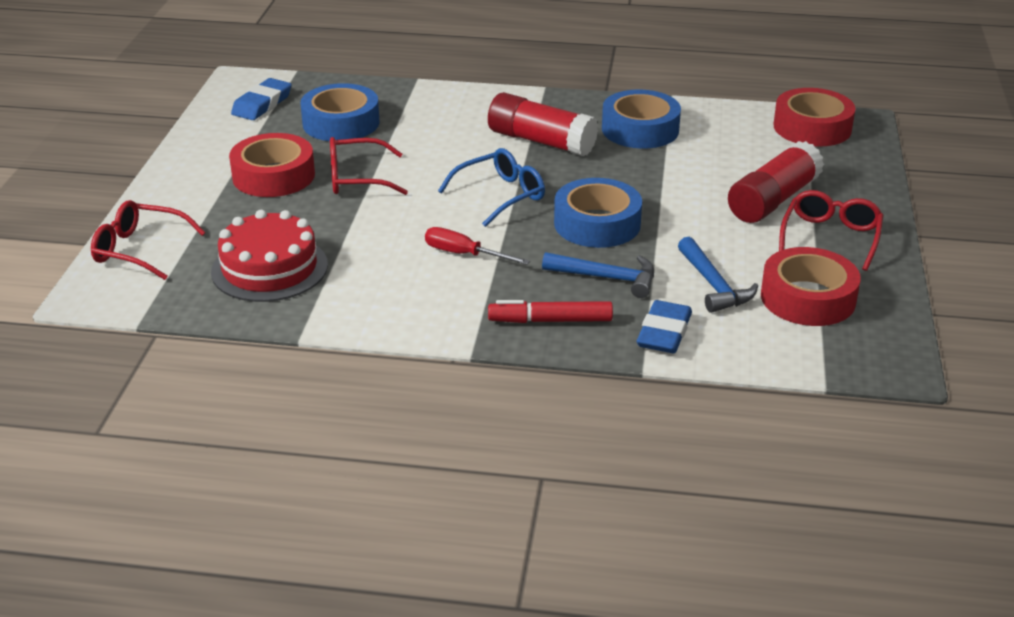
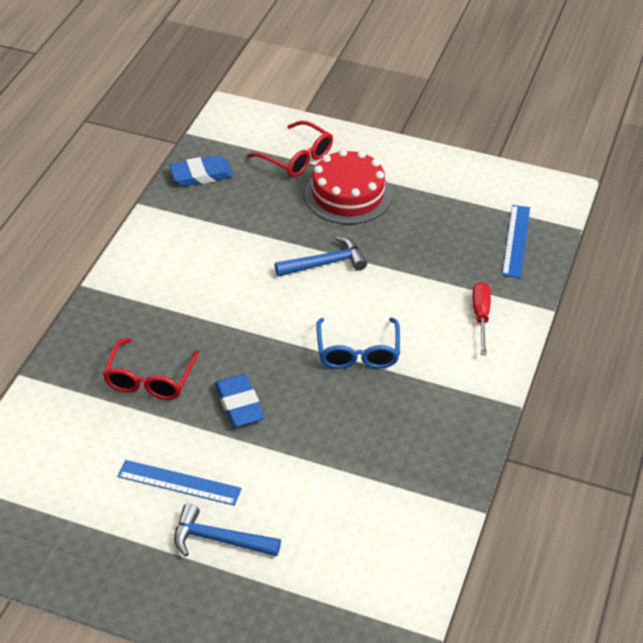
blue ruler: none = 0 -> [117,460,242,506] [502,205,530,278] = 2
blue tape: [300,83,379,141] [554,178,642,248] [602,90,681,149] = 3 -> none = 0
red glasses: [91,200,206,280] [330,137,408,195] [779,190,883,271] = 3 -> [103,338,200,400] [247,121,333,177] = 2
red glue stick: [488,92,598,156] [728,141,824,223] = 2 -> none = 0
red marker: [488,300,613,323] = 1 -> none = 0
red tape: [229,133,315,197] [761,247,861,326] [774,88,855,146] = 3 -> none = 0

